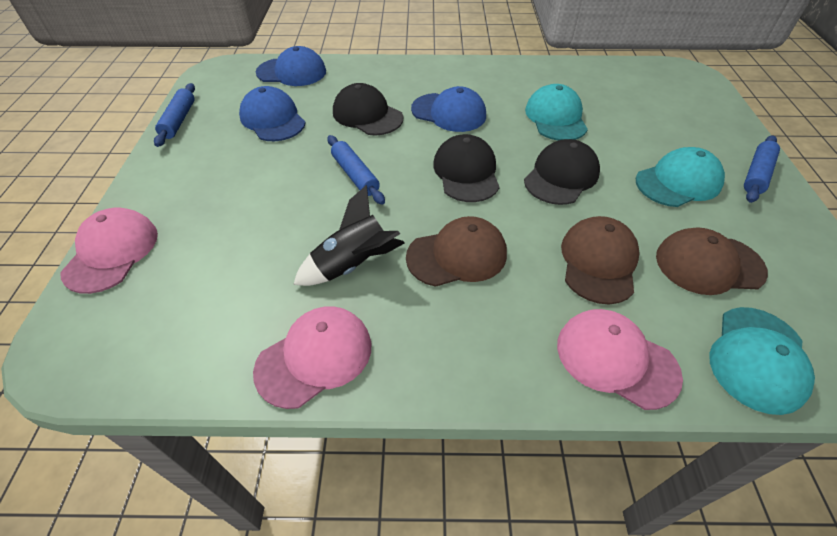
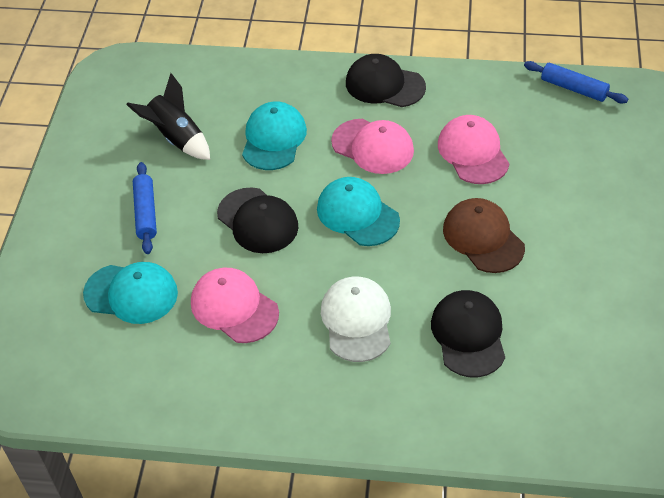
blue cap: [239,86,306,141] [256,46,326,86] [411,86,486,132] = 3 -> none = 0
blue rolling pin: [154,83,195,147] [327,135,385,205] [744,135,780,203] = 3 -> [133,162,157,254] [524,61,628,103] = 2
brown cap: [406,216,507,287] [561,216,640,304] [656,227,768,295] = 3 -> [443,198,525,273] = 1
white cap: none = 0 -> [321,277,391,362] = 1

